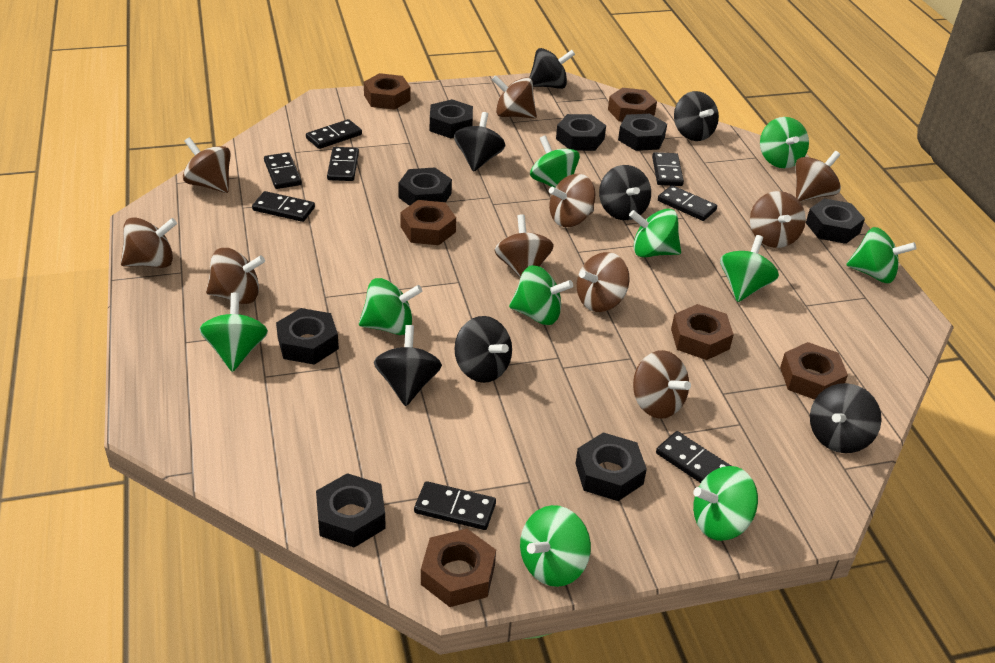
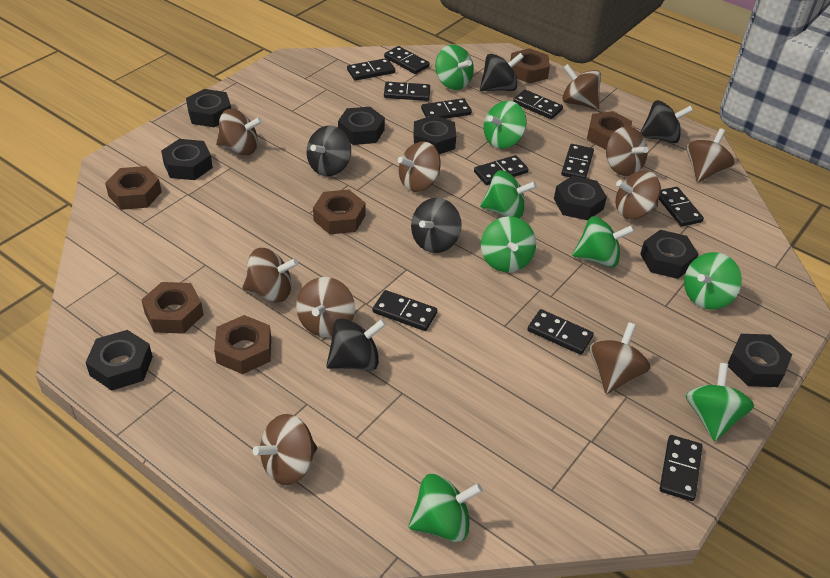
black domino: [252,191,315,222] [264,152,302,189] [306,119,362,149] [327,147,359,181] [414,481,496,530] [652,152,684,186] [656,431,731,483] [658,185,717,221] = 8 -> [347,58,395,81] [373,290,437,331] [384,46,430,74] [384,82,430,101] [421,98,472,119] [474,155,528,185] [513,90,563,119] [527,309,594,355] [561,144,594,178] [659,187,704,227] [660,435,702,501] = 11
black spinning top: [374,325,442,406] [454,112,505,172] [454,316,512,383] [529,48,575,89] [599,165,651,220] [674,91,719,141] [810,383,882,453] = 7 -> [306,125,351,177] [326,318,386,371] [411,198,462,253] [480,53,524,91] [640,100,693,143] = 5
green spinning top: [199,293,268,372] [359,278,422,335] [509,265,573,325] [520,505,591,587] [530,135,580,187] [629,209,681,257] [693,466,758,541] [720,235,779,302] [760,117,809,168] [846,227,916,283] = 10 -> [408,474,483,542] [435,45,474,90] [480,170,537,219] [481,216,536,272] [484,101,527,149] [572,216,634,267] [684,252,742,310] [686,363,754,442] = 8

